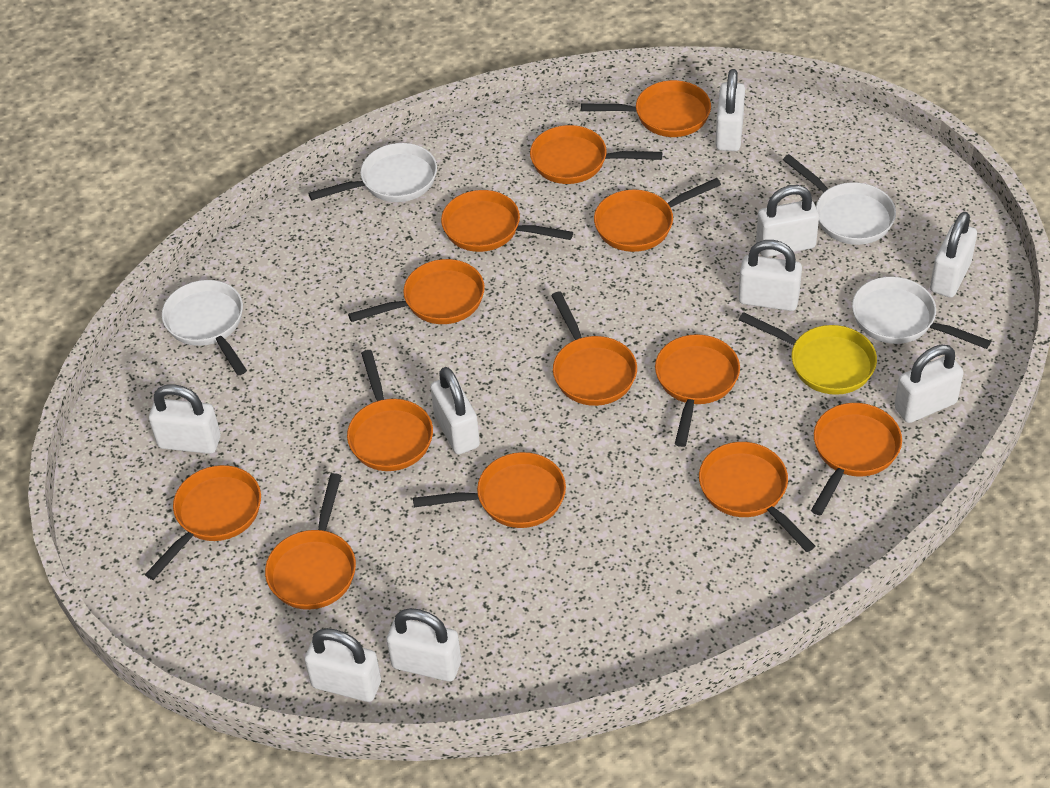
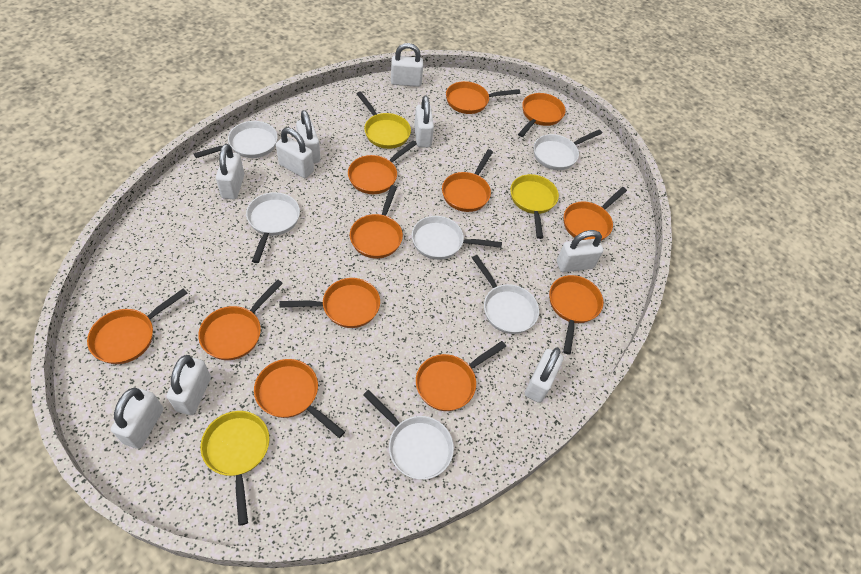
orange pan: [145,465,261,580] [265,473,356,610] [347,350,433,471] [348,259,485,324] [413,452,566,528] [441,190,573,252] [530,125,662,184] [551,291,637,406] [581,80,711,137] [594,178,721,252] [655,334,740,447] [699,442,815,552] [811,403,902,515] = 13 -> [87,288,187,364] [198,279,283,360] [254,359,345,438] [279,278,380,328] [348,141,417,194] [350,185,403,259] [416,341,506,411] [442,149,493,212] [446,81,520,114] [518,93,566,137] [549,275,603,355] [564,187,627,241] = 12
white pan: [162,280,247,375] [308,143,437,202] [783,154,896,245] [852,277,991,349] = 4 -> [194,121,278,158] [246,192,300,263] [363,390,454,480] [412,216,502,260] [472,255,539,334] [533,130,602,170] = 6
yellow pan: [739,312,877,395] = 1 -> [200,411,269,526] [357,92,411,149] [510,174,559,239] = 3

